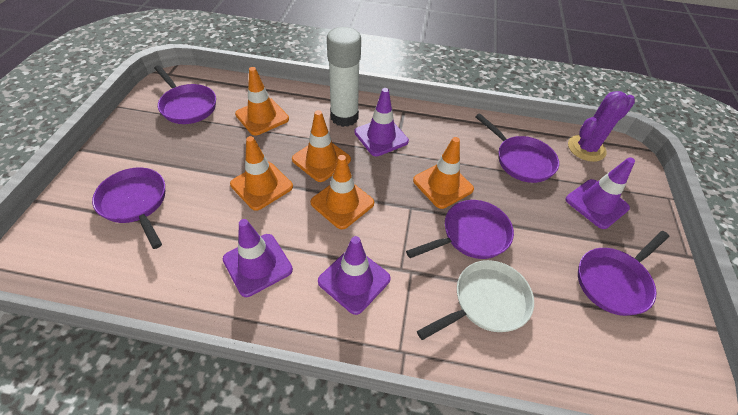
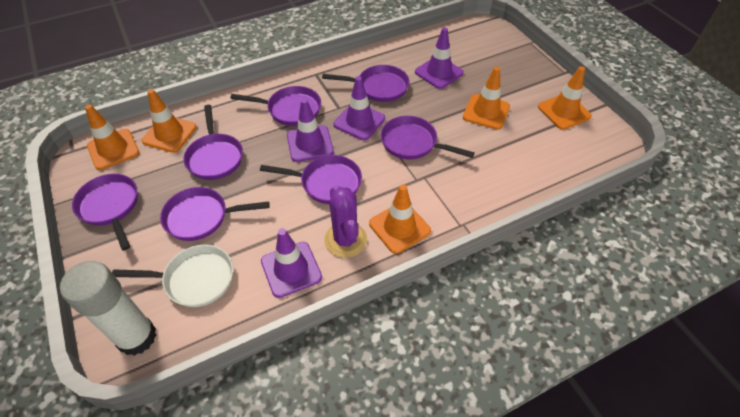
purple pan: [92,168,165,249] [154,65,216,124] [406,200,514,259] [475,113,559,183] [578,231,669,316] = 5 -> [72,174,138,251] [160,187,269,241] [183,105,243,180] [230,86,321,126] [260,155,362,204] [322,65,410,102] [381,116,475,159] = 7

